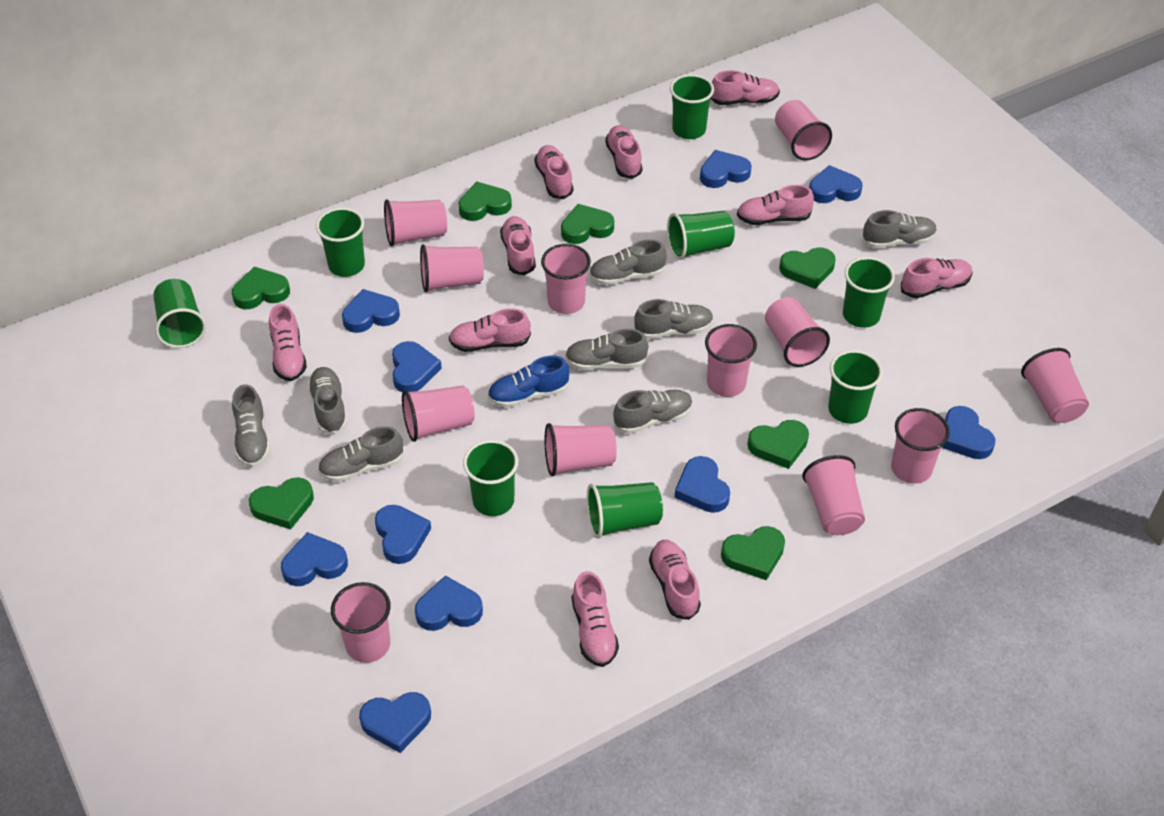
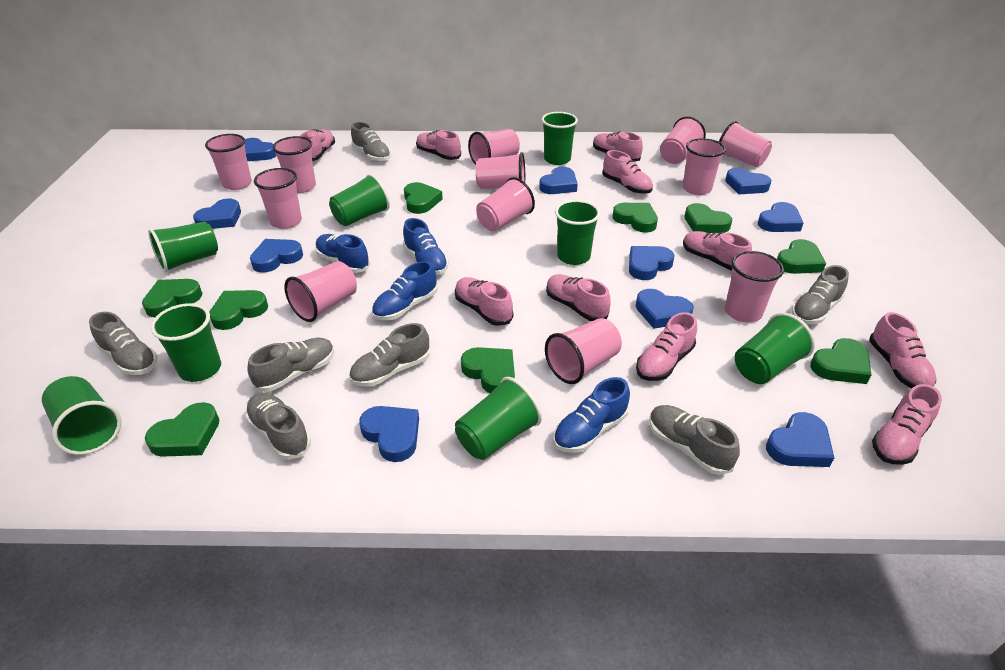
blue shoe: [488,356,569,408] = 1 -> [315,234,370,273] [372,261,438,320] [403,218,449,275] [553,377,630,453] = 4
green heart: [232,267,290,309] [249,477,314,529] [458,182,512,221] [561,204,614,244] [721,526,785,580] [748,420,809,469] [779,247,836,289] = 7 -> [142,279,202,317] [145,402,219,457] [209,290,268,330] [404,182,443,214] [461,347,515,393] [613,203,658,233] [685,203,732,233] [777,239,826,274] [810,338,871,384] = 9
grey shoe: [232,384,270,467] [307,367,347,435] [318,426,404,482] [565,329,648,370] [589,239,666,285] [613,390,693,434] [634,299,714,339] [862,210,937,248] = 8 -> [89,312,157,375] [245,393,311,460] [247,338,334,392] [349,323,430,387] [351,122,391,162] [650,405,740,475] [791,265,849,324] = 7

